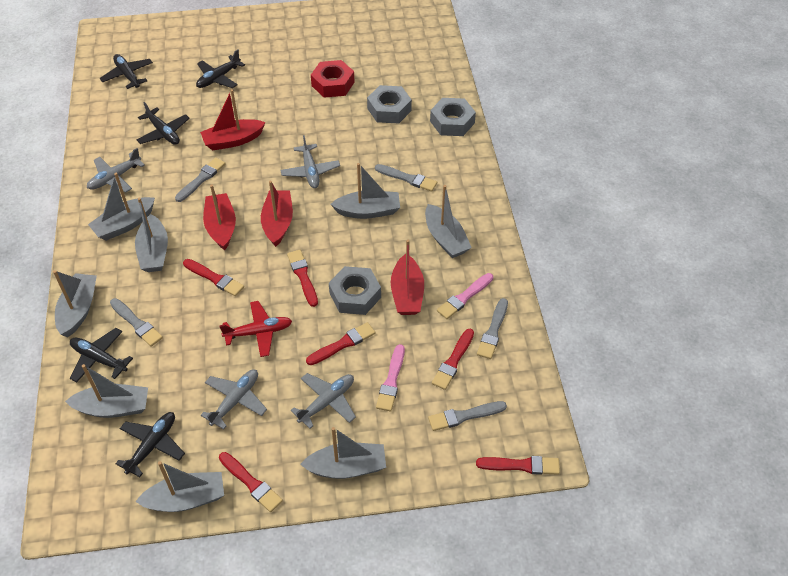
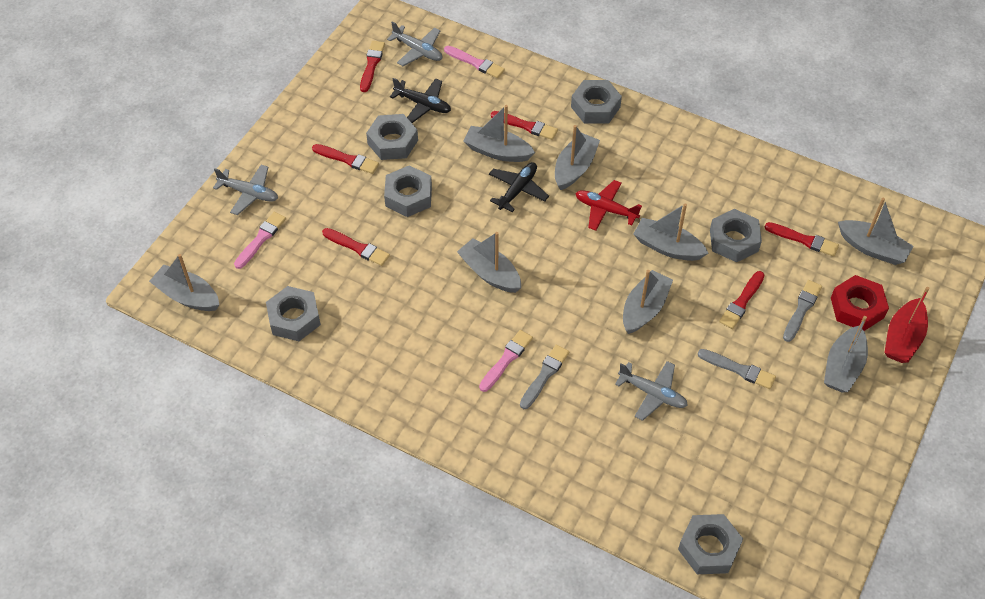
black plane: [70,328,133,383] [100,54,153,89] [116,412,185,477] [137,102,190,145] [196,49,245,88] = 5 -> [390,78,451,123] [489,162,549,212] = 2
grey brush: [110,298,163,347] [175,158,225,202] [375,164,437,192] [428,401,507,431] [477,298,508,359] = 5 -> [520,344,569,409] [698,349,776,389] [783,280,822,342] = 3
grey nut: [329,266,381,315] [367,85,412,123] [430,98,476,136] = 3 -> [266,286,321,341] [366,114,418,160] [384,165,432,217] [571,80,622,124] [678,514,743,574] [710,209,762,262] = 6
grey plane: [87,148,145,193] [201,369,267,429] [280,135,340,188] [291,373,356,429] = 4 -> [213,165,278,215] [387,21,442,66] [615,361,688,421] = 3
pink brush: [376,344,405,411] [437,273,493,319] = 2 -> [234,212,286,269] [444,46,505,78] [479,330,533,392] = 3
red boat: [200,89,266,150] [203,184,236,250] [261,181,293,247] [391,240,424,315] = 4 -> [884,287,930,363] = 1

